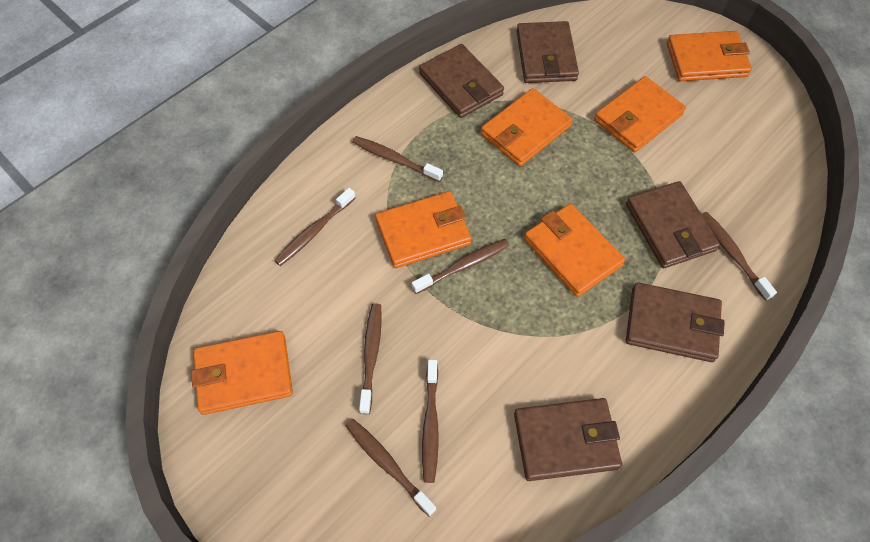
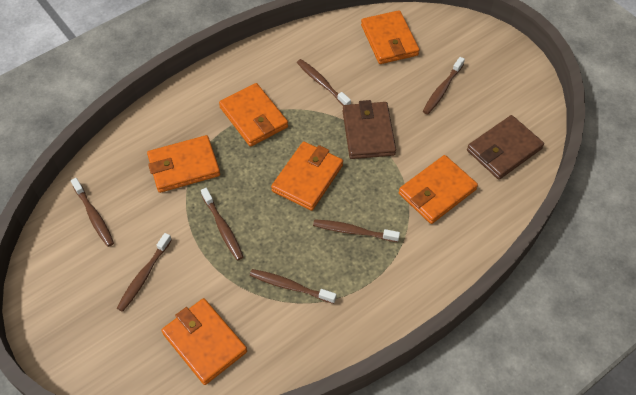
brown wallet: [419,44,504,118] [514,398,622,481] [517,21,579,83] [626,181,720,268] [626,282,725,362] = 5 -> [343,100,396,159] [467,115,544,180] = 2

